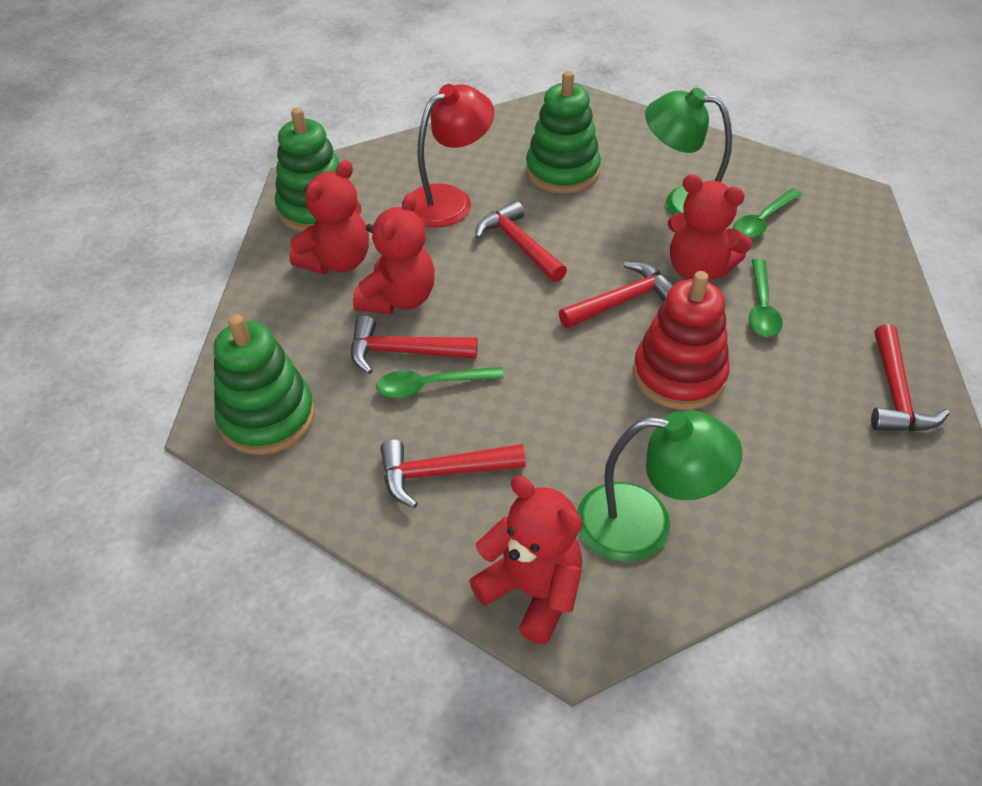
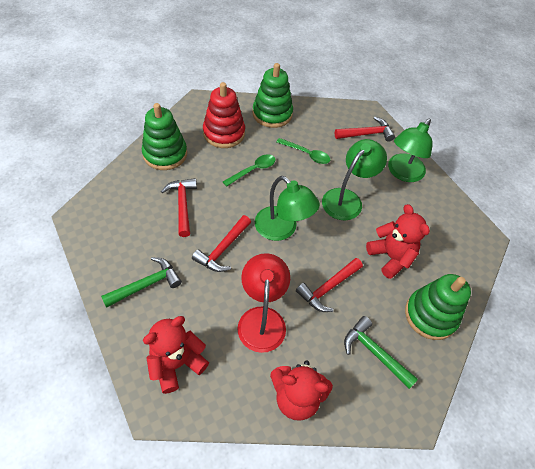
green hammer: none = 0 -> [101,257,182,308] [344,316,418,389] = 2
green lamp: [577,411,742,562] [645,87,732,216] = 2 -> [255,176,320,241] [322,139,387,220] [388,119,433,182] = 3
green spoon: [376,367,504,398] [733,188,802,239] [749,259,783,337] = 3 -> [223,154,275,187] [277,138,330,164] = 2
red hammer: [351,315,478,374] [380,439,526,508] [475,201,567,282] [559,262,675,328] [871,324,950,432] = 5 -> [161,178,197,237] [192,215,251,272] [296,258,363,312] [335,117,395,142] = 4
red teddy bear: [289,160,369,274] [353,193,435,314] [469,476,583,645] [668,174,752,281] = 4 -> [143,316,209,394] [270,361,333,421] [366,204,430,279] = 3

